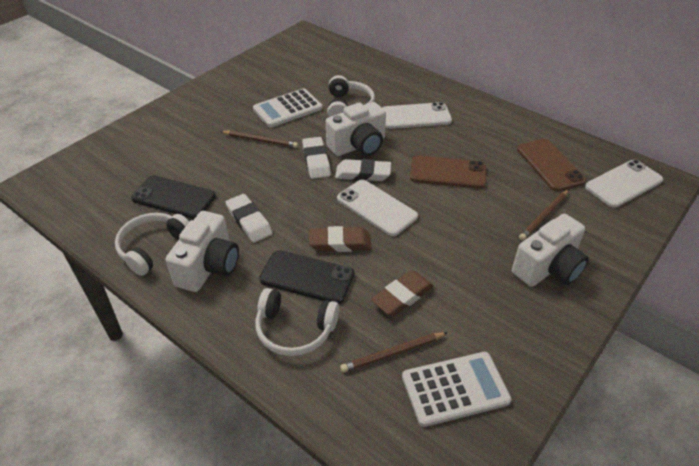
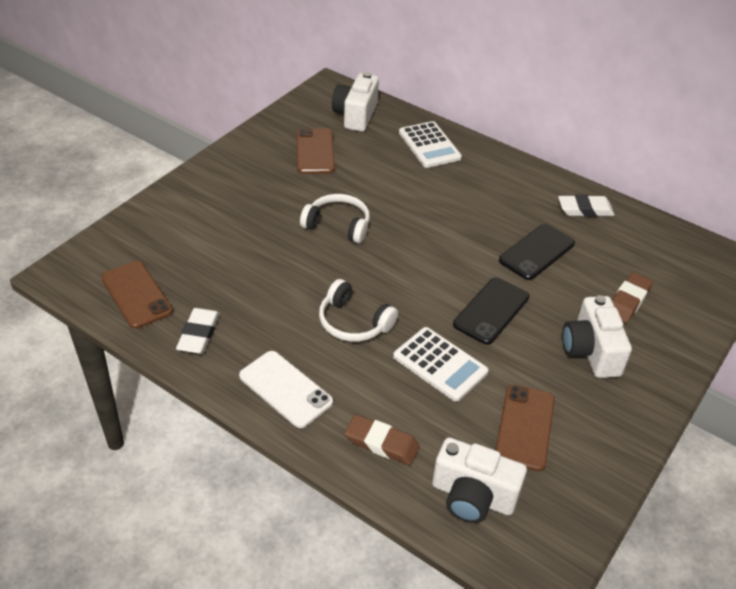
brown pencil: [220,130,298,148] [340,332,448,372] [519,189,569,241] = 3 -> none = 0
brown phone: [410,155,486,189] [517,139,586,191] = 2 -> [101,261,173,329] [296,128,335,174] [495,385,555,471] = 3
white eraser: [226,194,273,243] [302,137,331,179] [335,159,391,181] = 3 -> [176,308,220,354] [558,195,614,217] = 2
white headphones: [115,213,189,276] [255,288,339,356] [327,75,375,117] = 3 -> [300,194,370,244] [319,279,398,342] = 2
white phone: [337,180,418,236] [382,102,452,129] [585,160,663,208] = 3 -> [239,351,333,428] = 1

